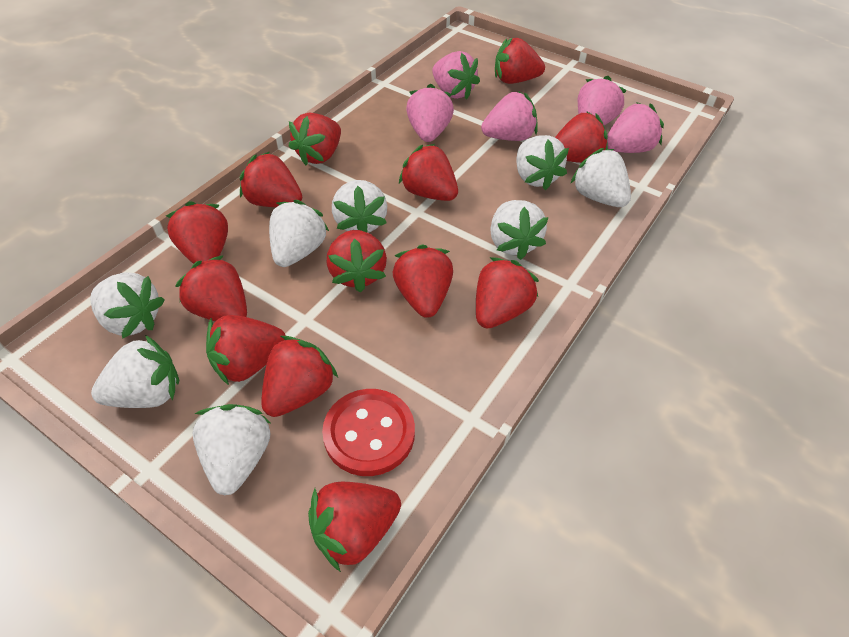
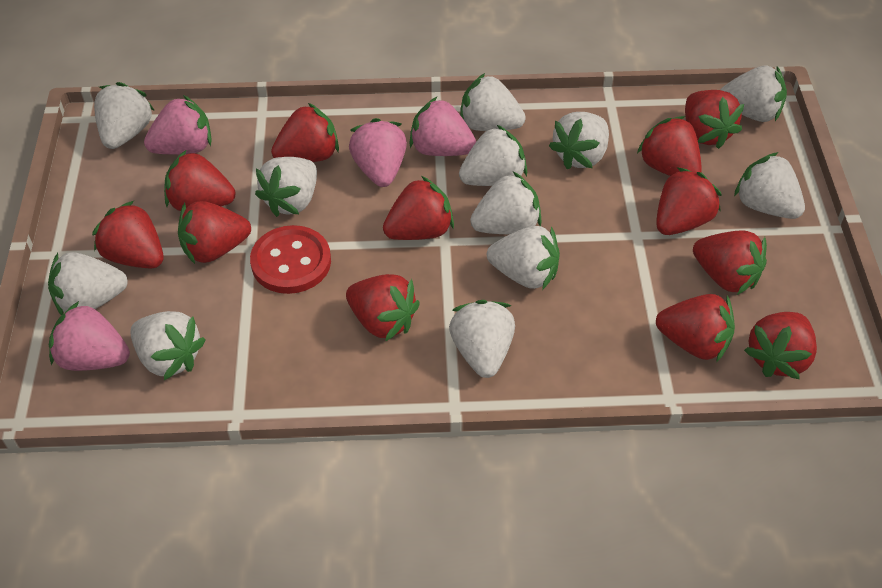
pink strawberry: [406,84,454,142] [432,51,480,99] [481,91,538,141] [578,76,627,125] [607,102,664,153] = 5 -> [49,301,130,371] [144,95,212,155] [349,118,407,187] [409,96,476,156] = 4
red strawberry: [166,201,228,264] [175,255,247,322] [206,315,286,385] [240,152,302,207] [261,336,338,417] [289,113,341,166] [308,482,401,572] [327,230,387,293] [393,244,453,318] [399,144,458,201] [476,257,539,328] [495,38,545,84] [555,111,608,163] = 13 -> [92,201,164,268] [164,150,236,211] [178,201,251,264] [271,103,339,162] [346,274,420,342] [383,176,454,240] [637,116,702,176] [656,167,722,235] [656,294,735,362] [685,90,744,149] [693,230,767,295] [744,312,817,379] = 12
white strawberry: [90,272,165,339] [91,335,179,408] [192,404,271,495] [269,200,329,267] [332,180,387,233] [490,200,549,260] [516,135,569,190] [571,148,631,207] = 8 -> [48,252,128,315] [94,82,155,149] [130,311,205,380] [255,157,317,217] [449,300,515,378] [459,124,527,186] [460,73,526,131] [470,171,542,234] [487,226,560,290] [549,112,609,169] [720,65,787,122] [734,152,805,219] = 12

